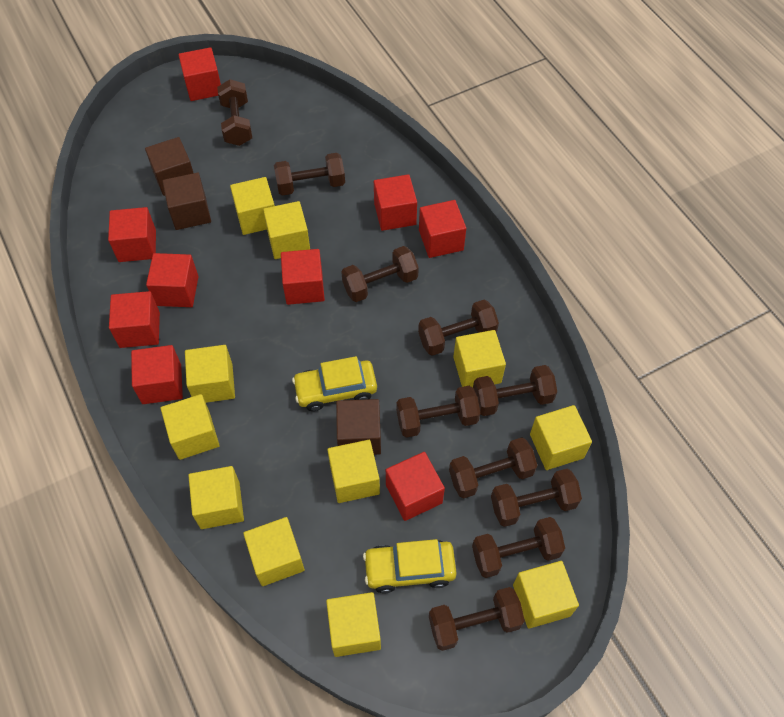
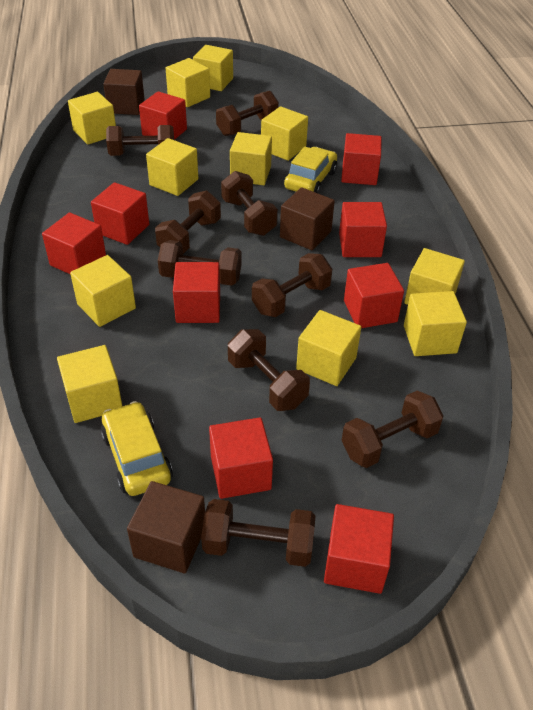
brown dumbbell: [217,79,252,146] [274,153,345,196] [341,246,419,302] [396,386,480,438] [418,300,499,356] [429,587,525,651] [449,437,538,499] [472,517,565,578] [473,365,557,416] [491,469,582,527] = 10 -> [106,125,174,156] [155,191,221,254] [158,240,242,286] [201,499,315,567] [216,91,279,136] [221,171,278,236] [228,329,310,411] [252,253,332,317] [342,391,443,468] = 9

